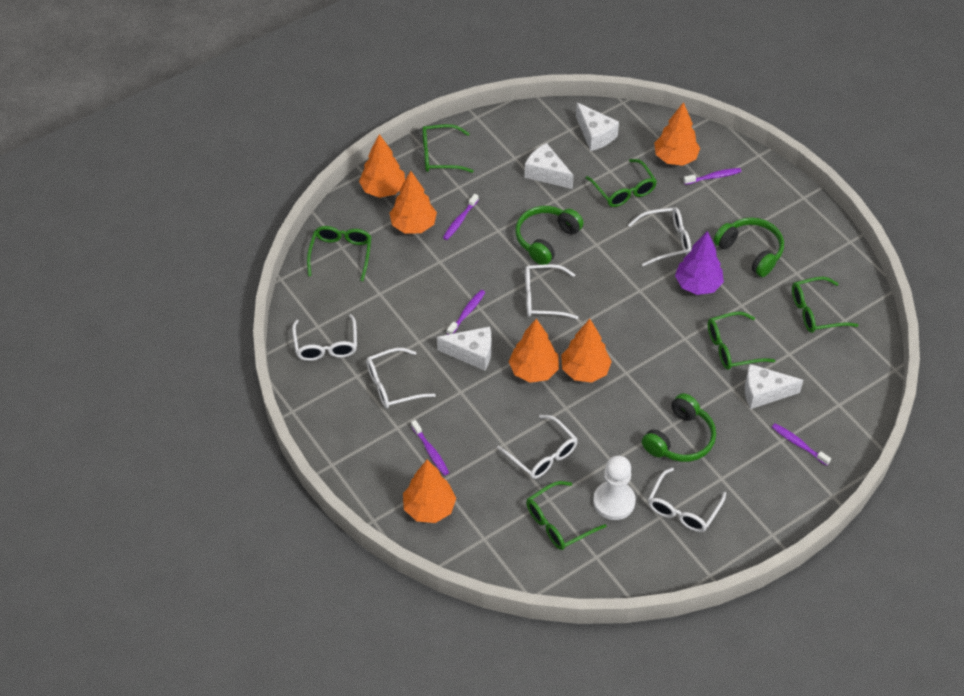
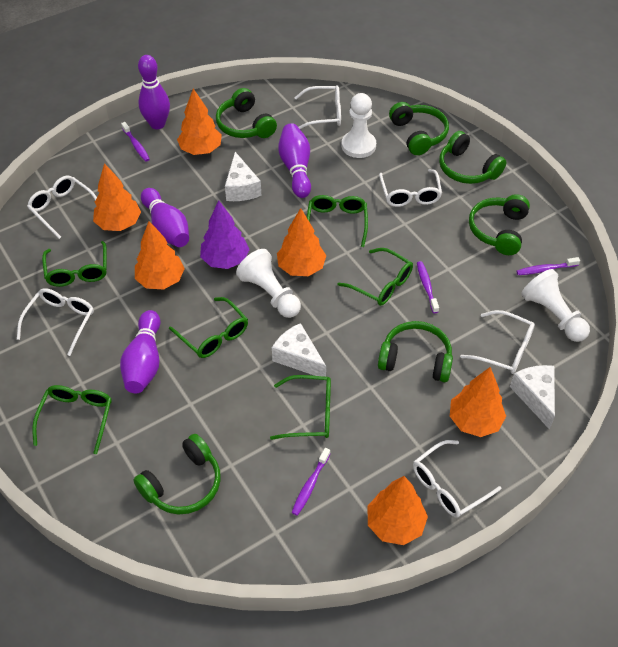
green headphones: [515,206,584,265] [642,393,716,462] [714,217,784,277] = 3 -> [134,434,221,515] [216,88,277,138] [378,321,453,382] [389,102,449,155] [439,131,507,184] [469,194,530,255] = 6
purple bowling pin: none = 0 -> [120,310,161,393] [138,55,170,129] [141,188,189,247] [278,123,311,198] = 4
purple toothbrush: [411,420,449,476] [443,194,479,240] [447,290,485,335] [684,168,741,185] [772,424,831,466] = 5 -> [121,122,150,162] [291,448,330,516] [417,261,439,313] [516,257,580,275] = 4
white cheese: [437,327,491,371] [525,143,574,189] [576,102,619,151] [745,364,803,409] = 4 -> [225,152,262,201] [272,323,326,377] [510,365,555,430] = 3
white pawn: [593,456,636,520] = 1 -> [236,249,301,318] [342,93,376,158] [521,269,590,342] = 3

